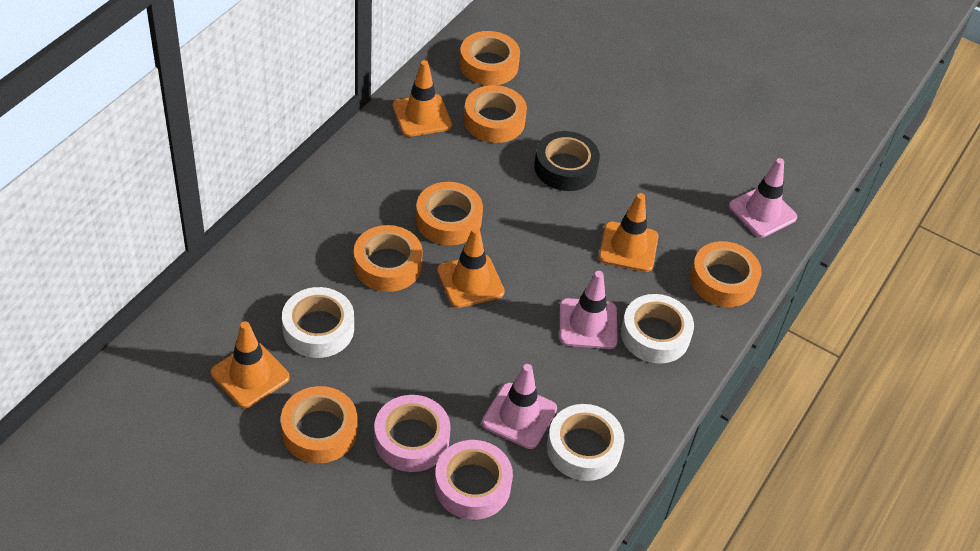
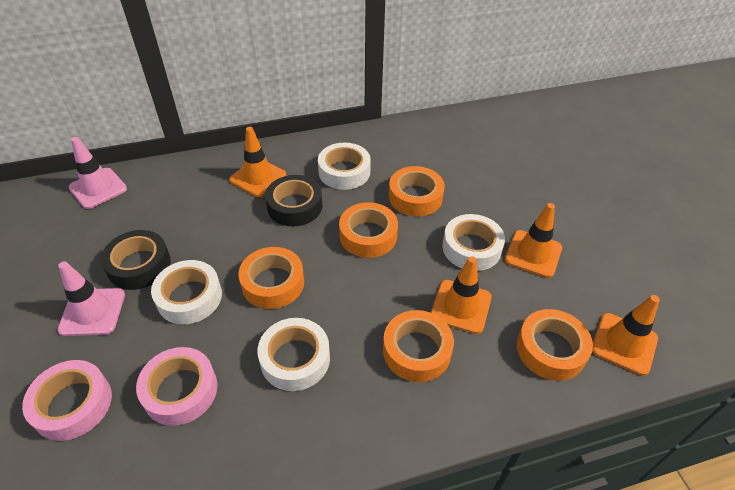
black tape: [534,131,600,191] = 1 -> [101,230,171,290] [265,175,322,227] = 2
orange tape: [281,386,357,463] [354,225,423,292] [416,182,483,245] [459,31,520,85] [464,85,527,143] [690,241,762,307] = 6 -> [238,247,304,309] [339,202,398,258] [383,310,454,382] [389,166,445,216] [517,309,593,381] = 5
pink traffic cone: [482,364,557,449] [559,271,618,349] [729,158,797,237] = 3 -> [57,262,125,336] [69,137,127,209] = 2
white tape: [282,287,354,358] [547,404,624,481] [621,294,694,364] = 3 -> [151,260,222,324] [258,318,330,391] [318,143,371,190] [443,214,505,271] = 4

